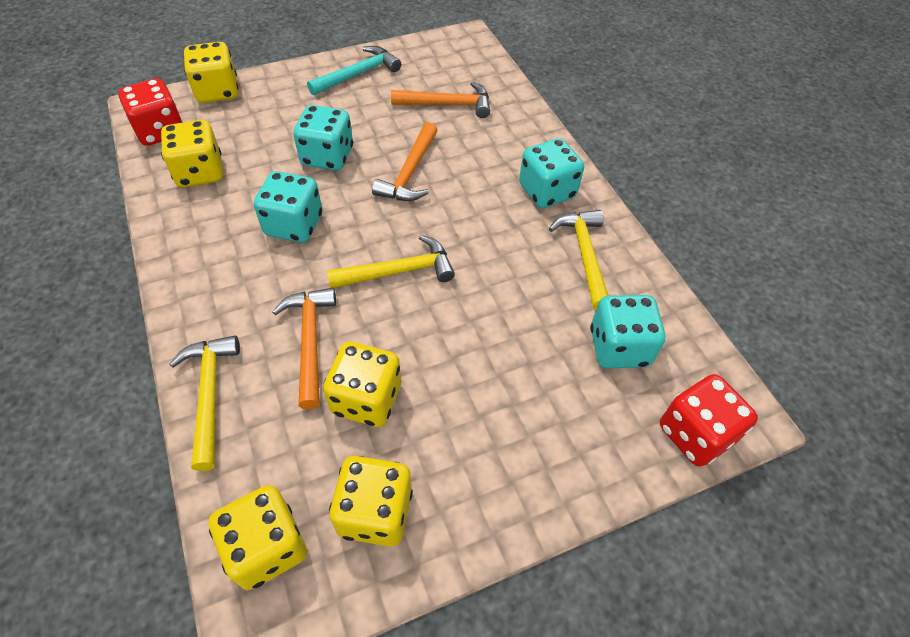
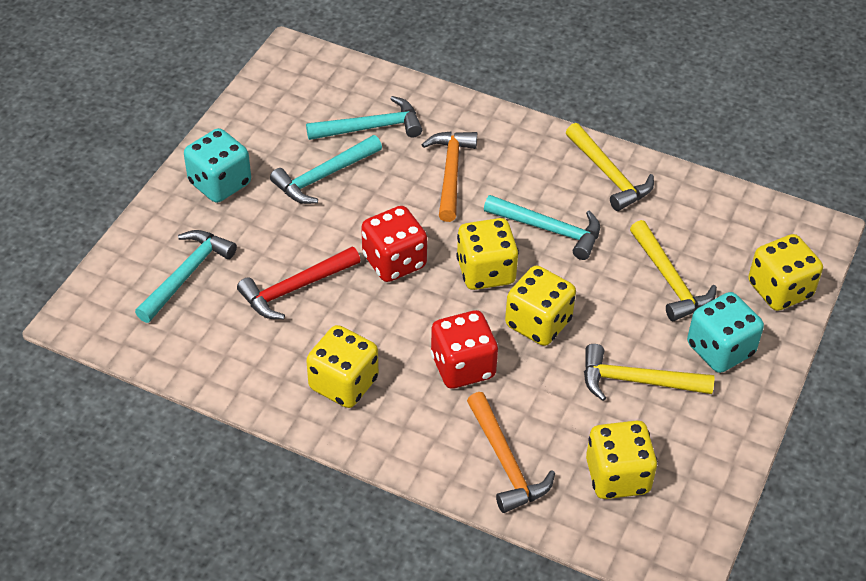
orange hammer: [272,288,336,410] [372,122,438,201] [391,81,490,118] = 3 -> [422,131,477,222] [467,392,555,513] = 2
red hammer: none = 0 -> [237,247,361,319] = 1
turquoise dice: [254,171,322,243] [293,105,353,171] [519,138,584,208] [590,295,666,368] = 4 -> [184,128,251,203] [687,292,764,373] = 2
turquoise hammer: [307,46,401,95] = 1 -> [135,230,237,323] [270,135,382,204] [306,96,422,140] [484,195,600,260] = 4

